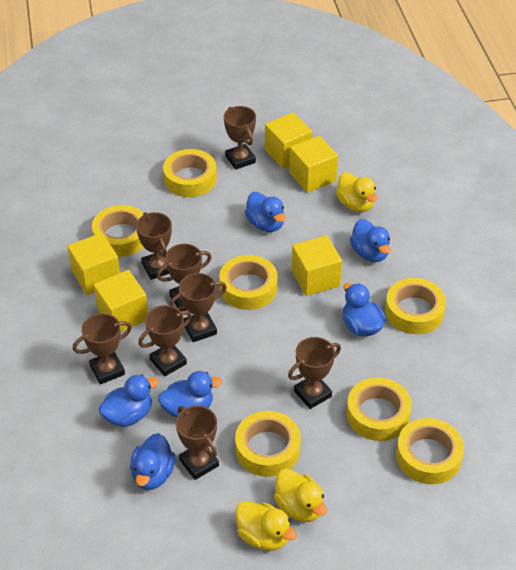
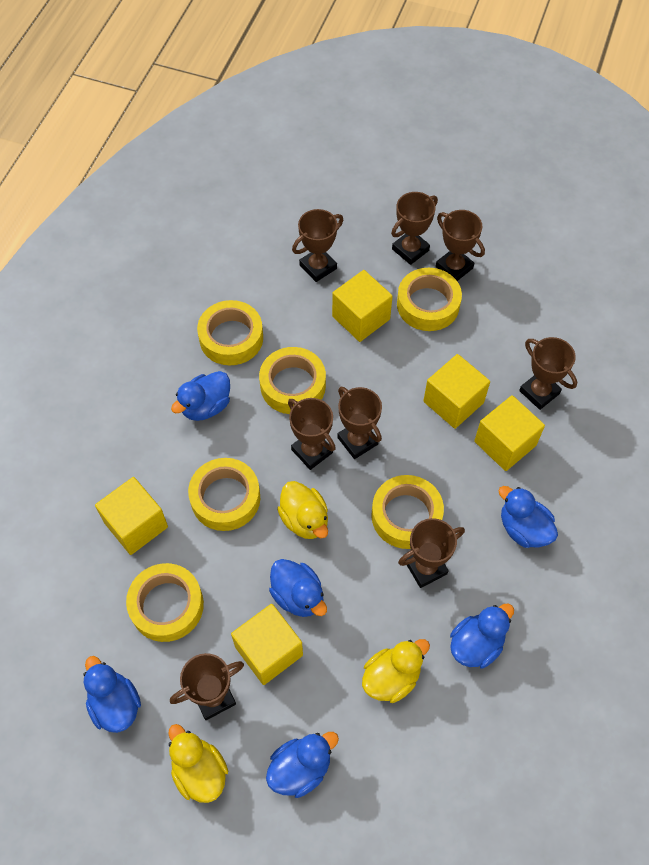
yellow tape: [92,205,144,257] [163,149,217,197] [219,255,278,310] [235,411,301,477] [347,377,412,441] [385,278,446,334] [396,418,464,484] = 7 -> [126,563,204,642] [188,458,260,531] [197,300,263,365] [259,347,326,414] [371,475,444,549] [397,268,462,331] = 6

